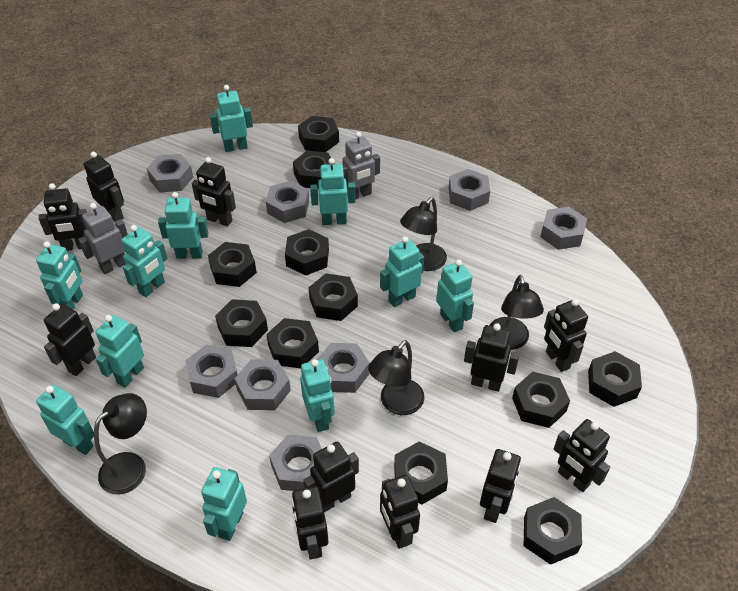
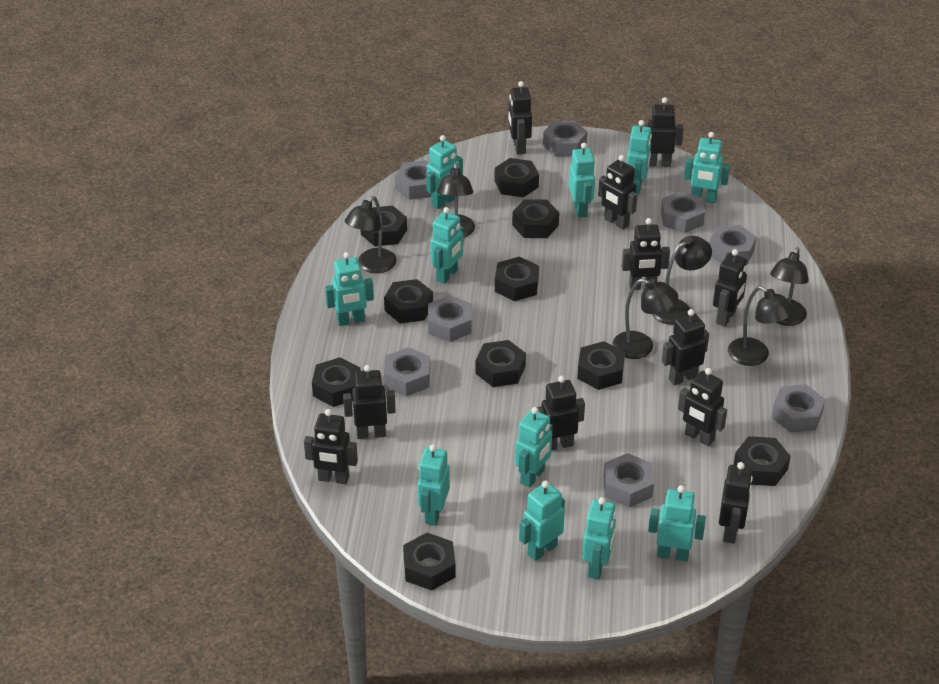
black lamp: [94,393,147,495] [368,340,425,415] [400,197,447,271] [489,275,544,350] = 4 -> [345,196,397,273] [437,163,475,238] [613,279,678,359] [652,236,712,325] [728,286,794,366] [770,247,809,326] = 6
black nut: [208,242,257,287] [215,299,268,347] [266,318,319,368] [285,229,329,276] [293,151,335,189] [298,116,339,152] [309,273,358,321] [394,441,448,505] [512,372,570,428] [524,497,582,565] [588,351,642,407] = 11 -> [312,357,361,407] [361,206,407,246] [384,279,433,324] [403,533,456,591] [476,340,526,387] [495,158,539,198] [495,257,539,301] [512,199,559,238] [577,341,625,390] [734,436,791,486] = 10
grey robot: [78,203,128,274] [343,132,380,200] = 2 -> none = 0

